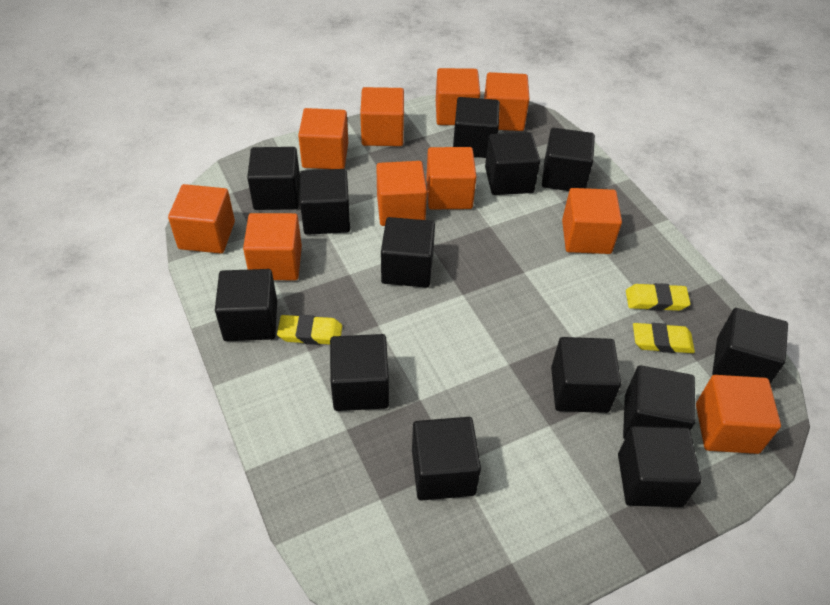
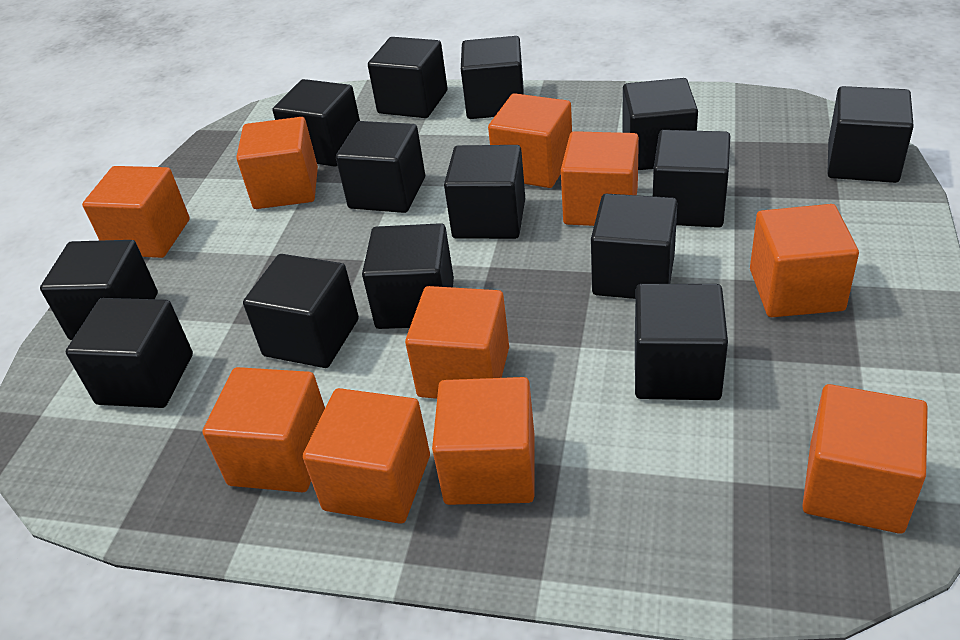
black cube: [215,269,277,341] [247,147,300,210] [300,169,350,235] [330,334,389,411] [381,217,435,288] [412,417,481,501] [453,97,500,158] [485,132,540,195] [542,128,595,191] [551,337,621,413] [618,426,701,507] [623,365,696,439] [712,308,788,384] = 13 -> [40,240,158,340] [66,298,193,408] [243,254,359,368] [272,79,360,167] [336,121,425,213] [362,223,454,329] [368,37,448,118] [444,145,525,239] [461,36,524,119] [591,194,677,299] [622,78,698,170] [635,284,728,400] [653,130,731,228] [827,86,914,183] = 14
yellow eraser: [277,315,342,345] [626,283,690,311] [633,323,695,353] = 3 -> none = 0

